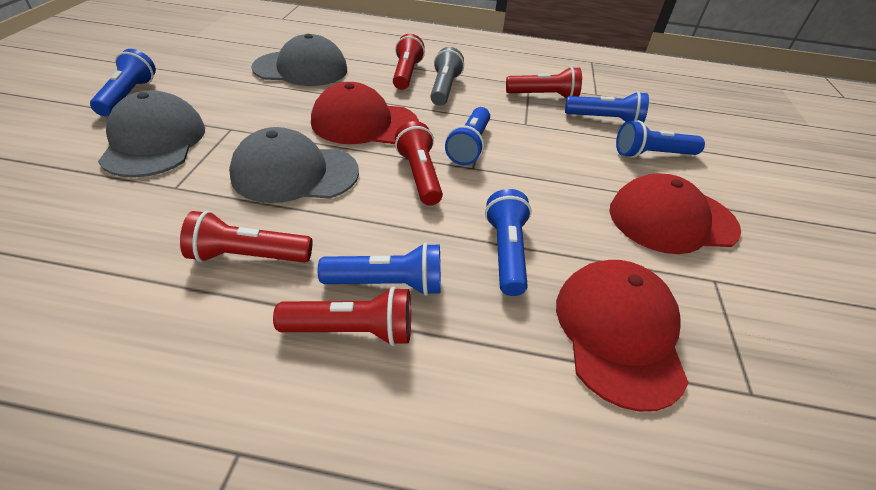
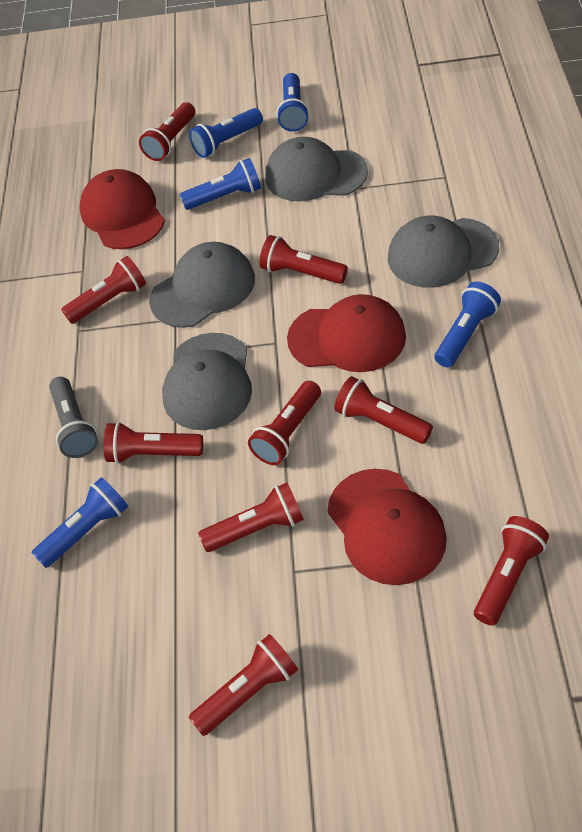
blue flashlight: [90,49,156,116] [318,243,441,296] [445,107,490,165] [485,189,532,296] [565,91,649,123] [616,120,705,158] = 6 -> [32,477,128,568] [180,158,261,210] [189,108,263,158] [276,73,309,132] [435,282,501,368] = 5
grey cap: [98,90,205,177] [229,127,359,203] [252,34,347,86] = 3 -> [149,242,255,328] [162,333,252,430] [265,137,368,201] [388,216,499,288] = 4
red flashlight: [180,211,312,262] [273,287,411,346] [393,34,425,90] [395,121,443,206] [506,67,582,98] = 5 -> [61,256,146,324] [104,422,203,464] [139,102,195,161] [189,634,298,736] [198,482,304,552] [248,381,321,465] [260,235,348,284] [334,376,433,444] [474,516,549,626] = 9

